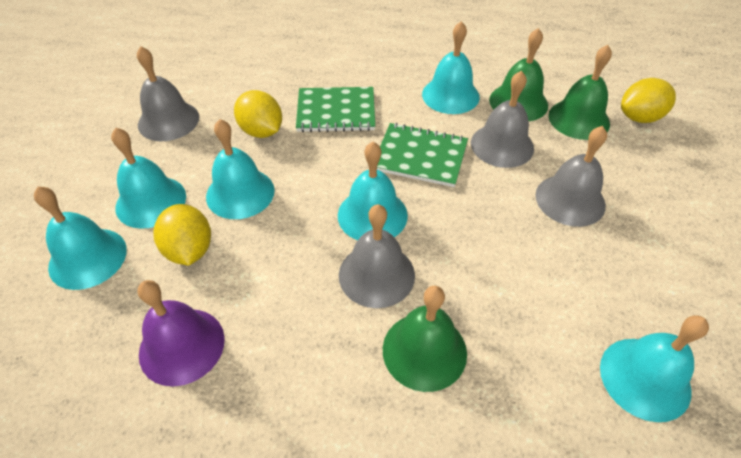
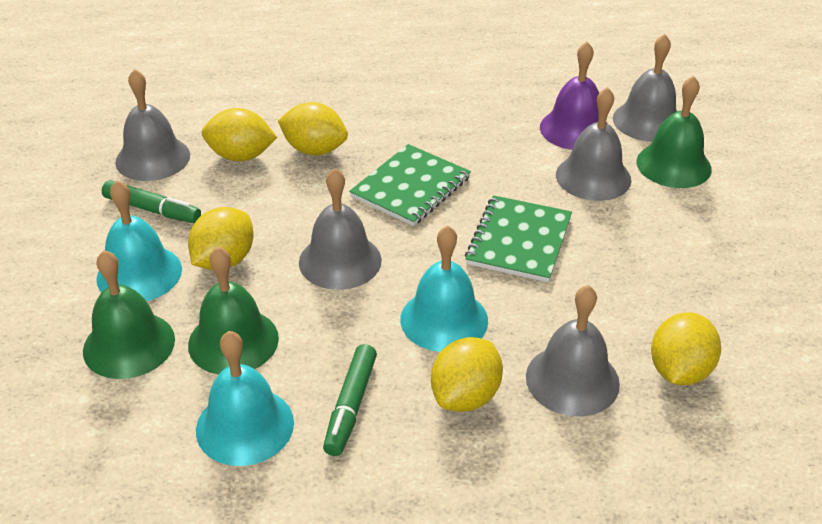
green marker: none = 0 -> [102,180,201,223] [323,344,377,456] = 2
grey bell: [137,46,199,141] [339,204,415,308] [471,70,534,168] [535,126,607,227] = 4 -> [115,69,190,181] [299,168,382,290] [526,285,620,417] [556,87,632,201] [613,34,677,142] = 5
turquoise bell: [34,186,127,290] [111,127,186,229] [206,119,275,219] [338,142,408,240] [422,21,480,114] [600,315,709,422] = 6 -> [96,180,182,301] [196,331,294,466] [400,225,488,352] = 3
yellow lemon: [153,204,211,266] [234,90,282,138] [621,78,676,123] = 3 -> [188,207,254,270] [202,108,277,161] [278,102,348,155] [431,337,503,412] [651,312,721,385] = 5

